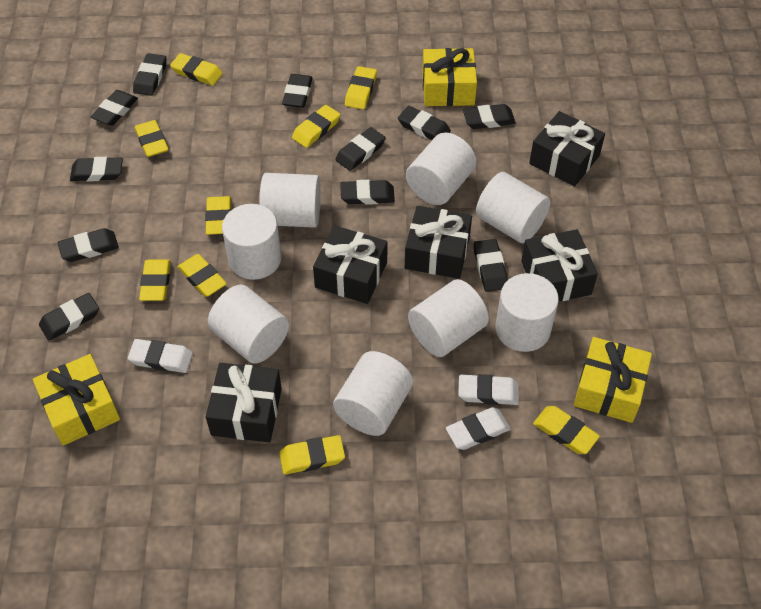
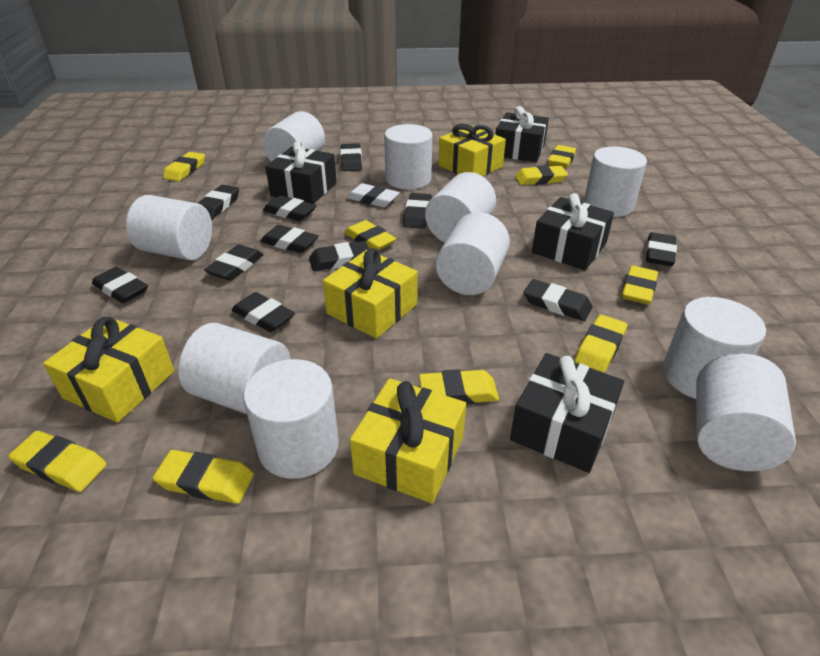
black gift: [206,363,282,442] [313,225,387,304] [405,206,472,279] [521,229,598,302] [529,111,605,187] = 5 -> [265,141,337,204] [495,106,549,162] [510,353,624,473] [532,193,614,270] = 4
white cylinder: [208,285,289,364] [222,204,281,280] [259,173,321,228] [333,351,413,436] [406,133,476,205] [408,279,489,357] [476,172,550,243] [495,273,559,352] = 8 -> [126,195,212,260] [178,323,290,414] [243,359,339,479] [263,111,325,162] [384,124,432,189] [425,172,496,242] [436,212,510,295] [584,147,647,217] [663,297,766,399] [696,353,796,471] = 10
white eraser: [128,339,193,373] [446,407,511,450] [458,374,519,405] = 3 -> [346,183,400,207] = 1
yellow gift: [33,354,120,446] [422,48,477,106] [574,337,652,423] = 3 -> [43,316,174,423] [323,248,418,339] [350,378,466,503] [438,124,506,176] = 4

